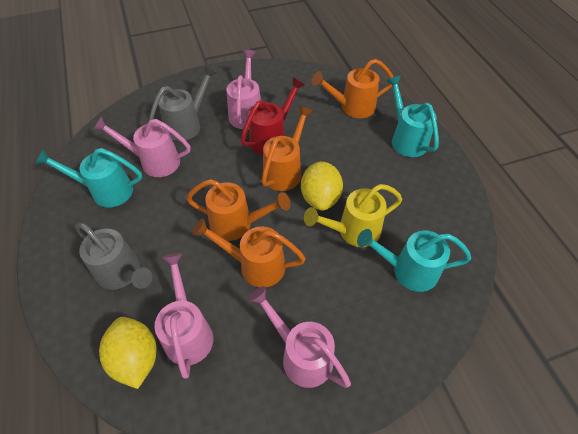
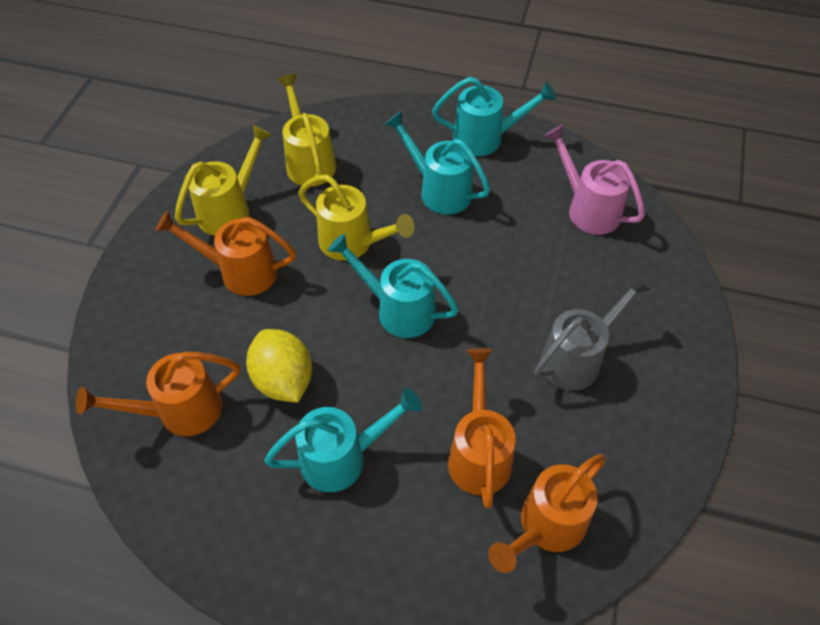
grey watering can: [75,223,153,290] [149,65,217,141] = 2 -> [534,274,652,391] = 1
pink watering can: [93,116,191,177] [154,253,213,379] [227,50,261,129] [248,286,351,388] = 4 -> [544,125,645,235] = 1
red watering can: [241,77,305,155] = 1 -> none = 0
turquoise watering can: [35,148,142,208] [357,229,471,292] [386,75,439,157] = 3 -> [264,388,422,492] [328,234,459,338] [385,111,490,214] [432,77,556,156] = 4
yellow lemon: [99,317,157,389] [301,161,343,211] = 2 -> [246,329,312,403] = 1
yellow watering can: [304,184,402,247] = 1 -> [175,125,272,236] [277,74,336,187] [298,174,414,261] = 3

